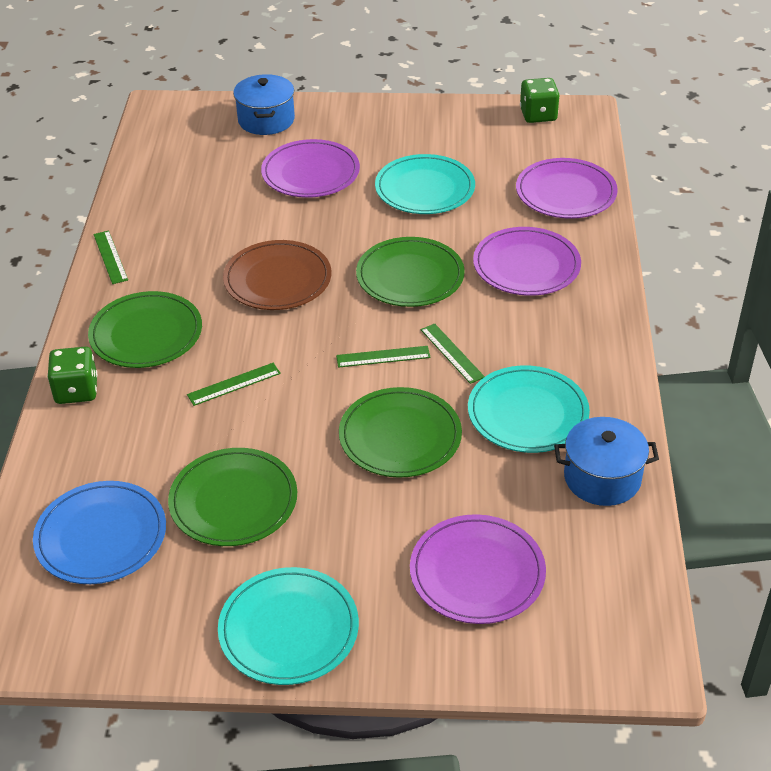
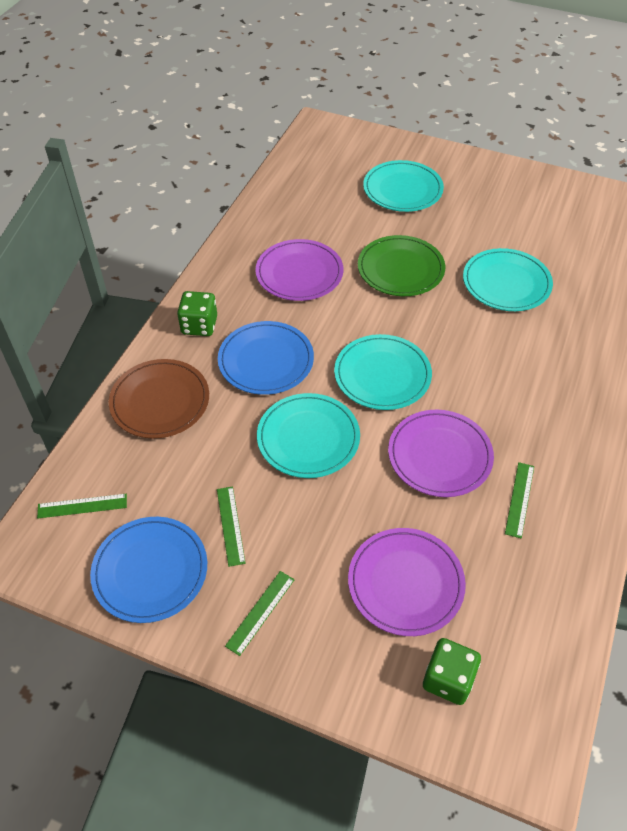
blue plate: [33,481,166,584] = 1 -> [90,517,207,623] [218,321,314,395] = 2
blue pot: [233,74,295,135] [554,417,659,506] = 2 -> none = 0
green plate: [88,291,202,368] [168,448,297,546] [339,387,462,478] [356,237,465,307] = 4 -> [358,235,445,296] = 1
purple plate: [261,139,360,198] [410,514,546,624] [473,227,581,296] [516,158,618,219] = 4 -> [255,239,343,301] [348,528,466,636] [388,410,494,497] = 3
turquoise plate: [218,567,359,685] [375,154,475,214] [468,366,590,453] = 3 -> [257,393,360,478] [334,334,432,410] [363,160,444,212] [463,248,553,311] = 4

